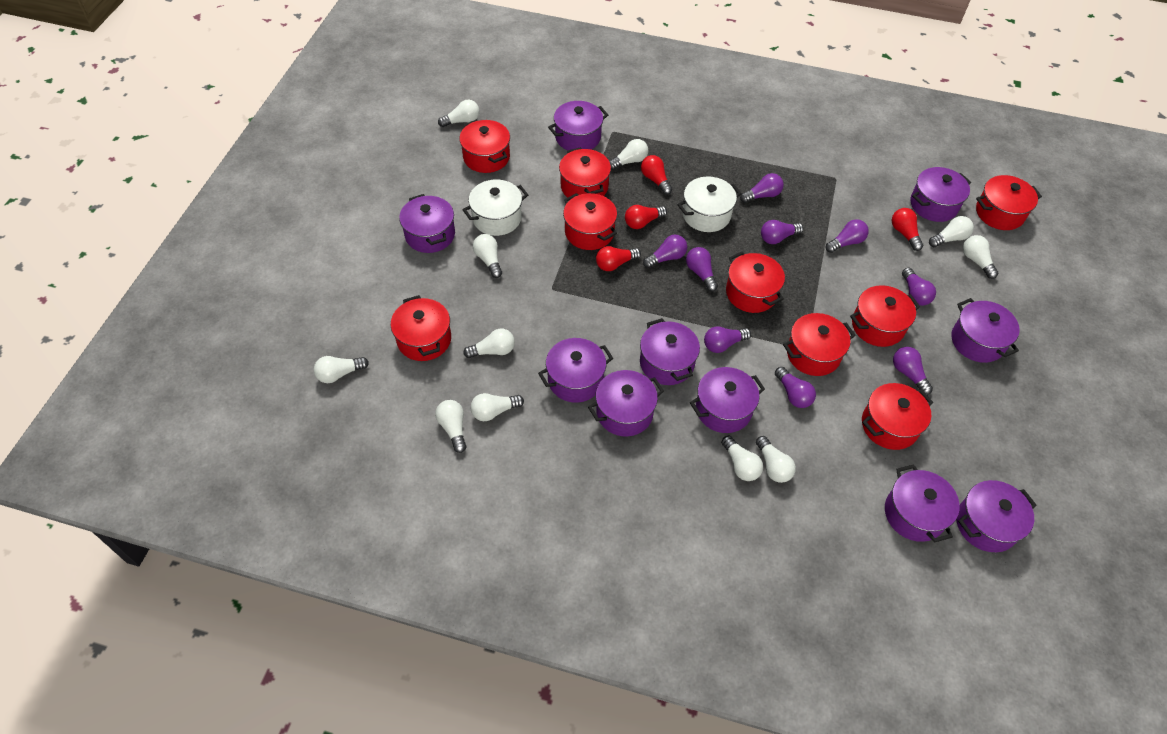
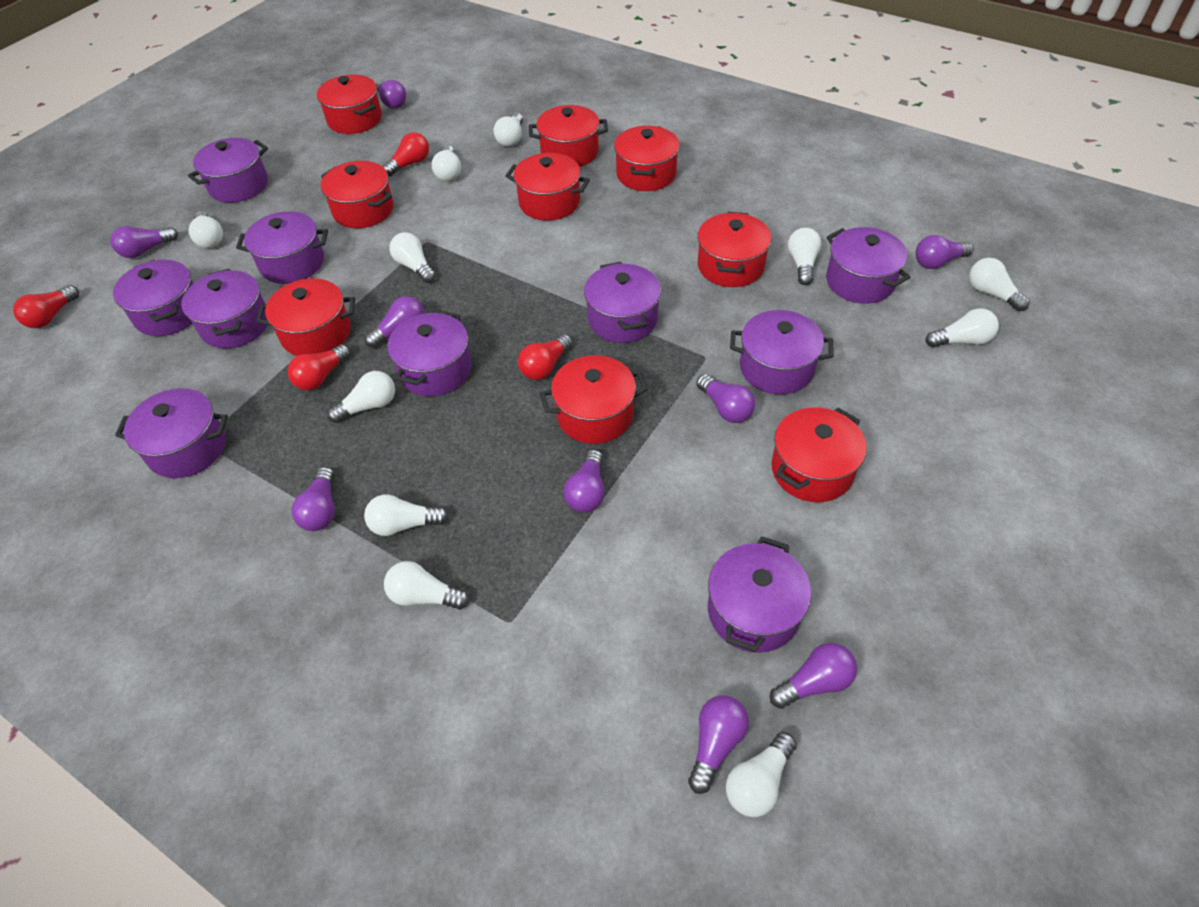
white pot: [463,179,528,236] [677,177,742,232] = 2 -> none = 0

